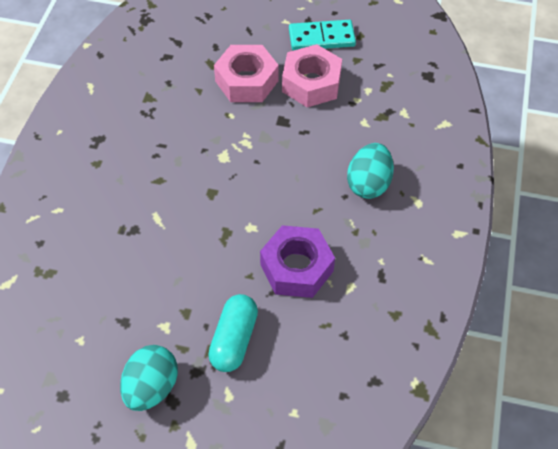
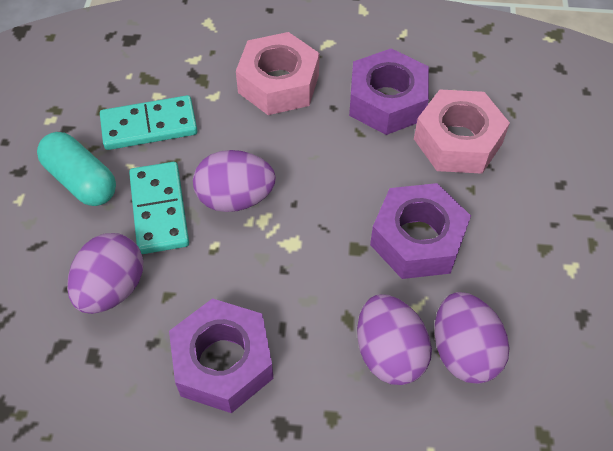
purple egg: none = 0 -> [67,233,143,314] [193,150,276,212] [357,294,432,385] [435,292,509,384] = 4
purple nut: [260,225,335,298] = 1 -> [169,298,274,413] [349,48,429,135] [370,183,471,279] = 3
turquoise domino: [289,20,356,51] = 1 -> [100,95,198,150] [129,162,189,254] = 2
turquoise egg: [120,345,178,411] [347,143,394,199] = 2 -> none = 0

